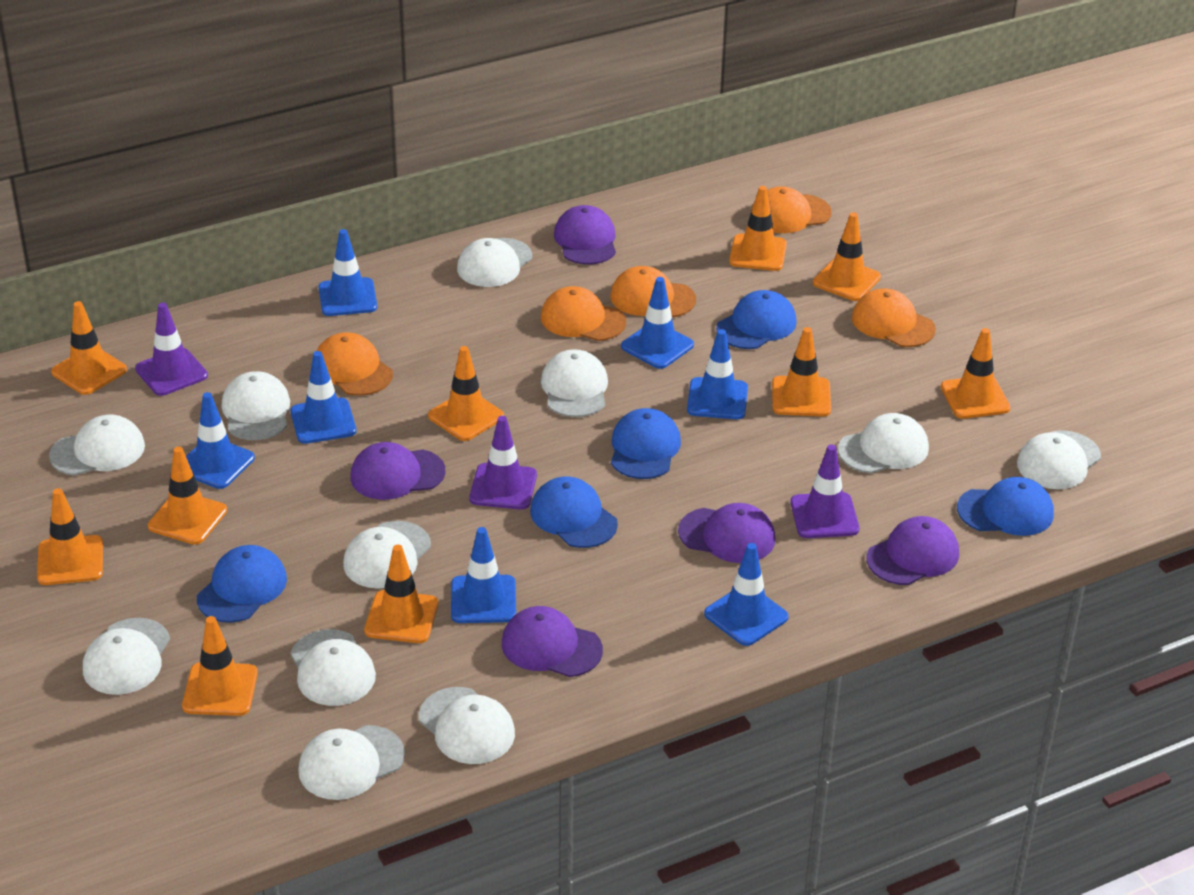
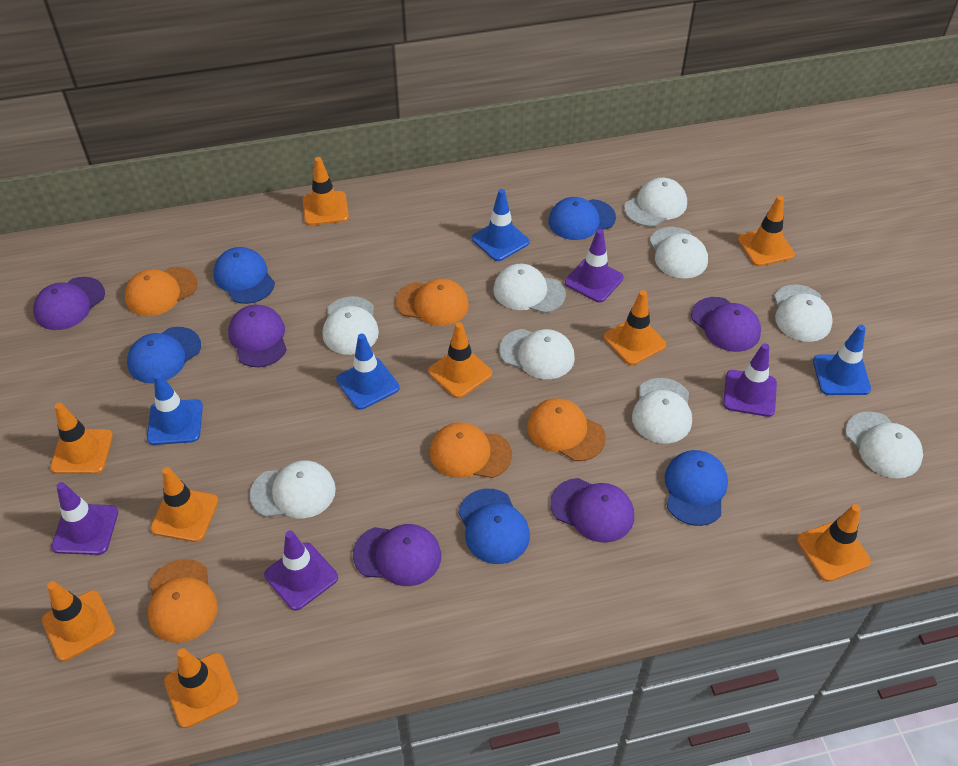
blue traffic cone: [186,392,255,489] [290,351,356,444] [318,229,377,316] [451,527,516,623] [621,277,694,369] [687,329,748,419] [704,543,789,646] = 7 -> [147,373,203,445] [336,334,399,410] [472,189,529,261] [813,325,871,395] = 4
orange traffic cone: [37,488,103,585] [51,301,127,395] [148,447,227,545] [182,616,258,716] [364,545,438,643] [428,346,504,441] [729,186,787,271] [772,327,831,416] [813,212,881,301] [941,328,1011,419] = 10 -> [42,581,115,661] [50,403,113,474] [150,467,218,542] [164,648,239,728] [303,157,349,226] [428,322,492,398] [604,290,666,365] [738,196,795,266] [797,504,871,582] = 9
purple traffic cone: [135,303,208,396] [469,416,537,510] [790,444,859,538] = 3 -> [51,482,118,555] [264,530,338,611] [565,229,624,302] [723,343,777,417] = 4
white cap: [49,415,145,476] [83,618,170,695] [221,371,290,440] [290,629,376,706] [298,725,405,800] [343,521,431,589] [419,687,515,764] [457,238,532,287] [541,349,608,417] [838,413,929,473] [1017,430,1101,489] = 11 -> [250,460,336,518] [322,296,379,355] [493,264,566,313] [499,329,575,379] [624,178,687,227] [632,378,692,443] [649,227,708,279] [774,284,833,342] [845,412,923,478] = 9

